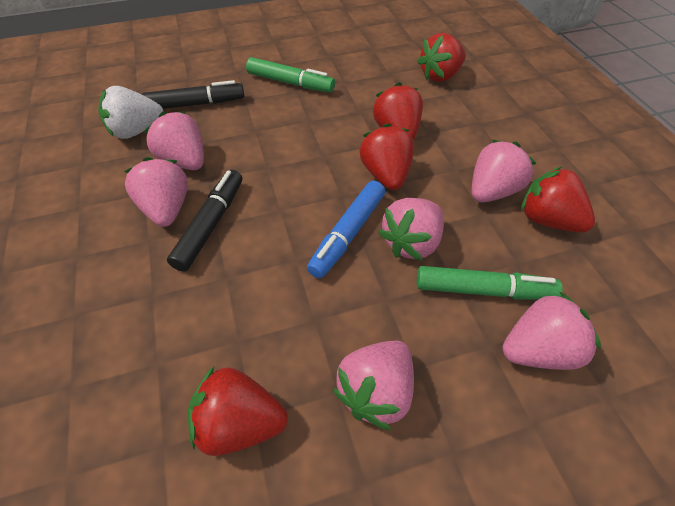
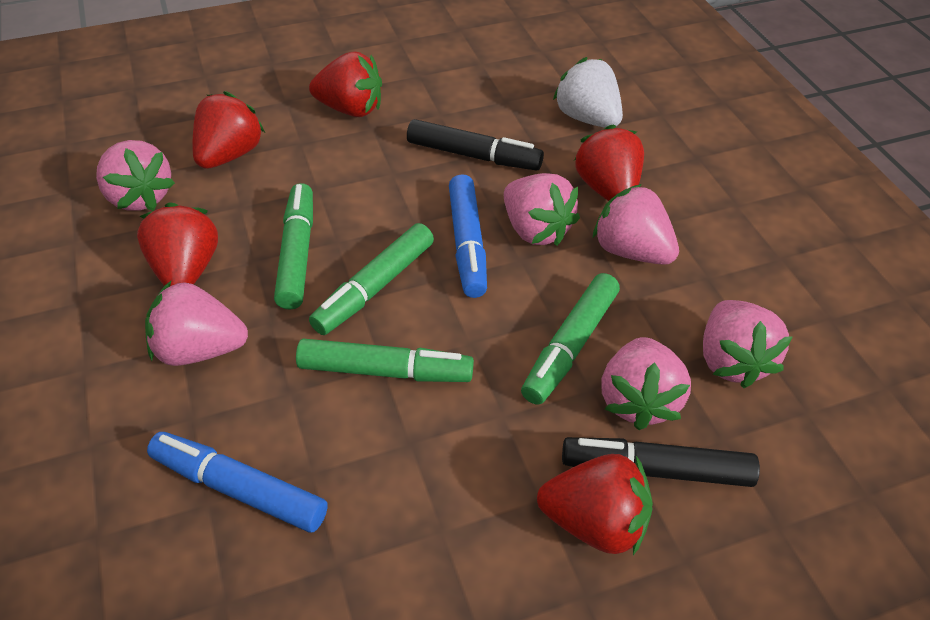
blue marker: [307,181,385,279] = 1 -> [147,432,328,533] [449,174,487,298] = 2
green marker: [246,57,335,93] [417,266,563,300] = 2 -> [274,183,313,310] [296,339,474,382] [309,223,434,335] [521,273,620,405] = 4

